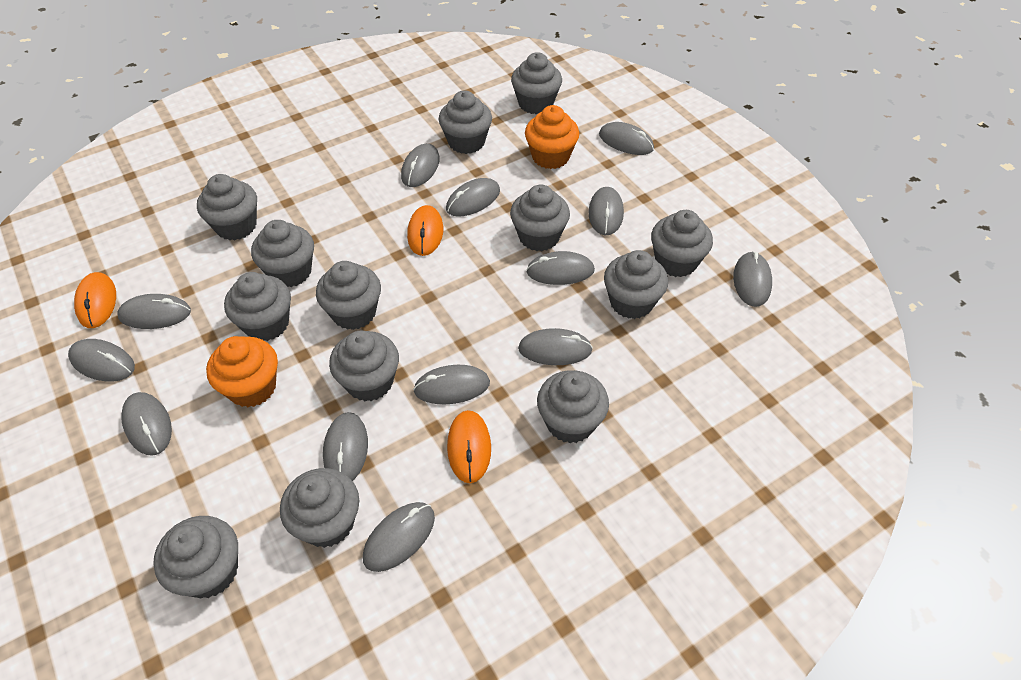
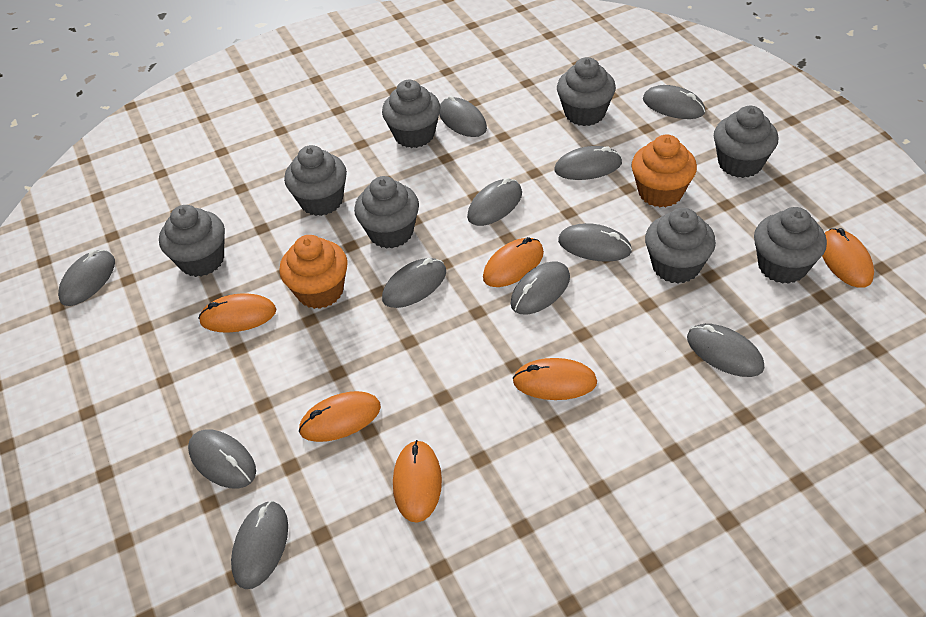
grey cupcake: [153,516,238,598] [197,174,257,240] [224,272,291,341] [251,220,314,287] [280,468,359,548] [316,261,381,330] [329,331,399,401] [439,91,492,154] [510,184,570,251] [511,52,562,114] [537,370,609,443] [604,250,668,319] [651,210,713,277] = 13 -> [159,205,225,277] [284,145,347,216] [354,176,419,249] [382,80,440,148] [557,57,616,126] [645,208,716,284] [714,106,778,178] [754,207,827,284] = 8
grey mouse: [68,339,135,382] [118,294,191,329] [121,392,172,456] [323,412,368,481] [363,502,435,572] [401,144,440,187] [413,365,490,404] [446,178,500,217] [518,328,593,365] [526,251,595,285] [589,187,624,235] [599,122,654,155] [733,251,772,307] = 13 -> [58,250,115,306] [188,429,256,489] [231,501,288,589] [382,258,446,308] [439,95,487,137] [467,178,522,226] [511,261,570,315] [554,146,622,180] [558,223,632,262] [643,85,705,119] [687,324,764,377] = 11
orange mouse: [74,272,116,328] [407,205,443,256] [447,410,491,483] = 3 -> [198,293,277,333] [299,391,381,442] [393,440,442,523] [483,237,544,287] [512,358,597,400] [822,228,874,288] = 6

